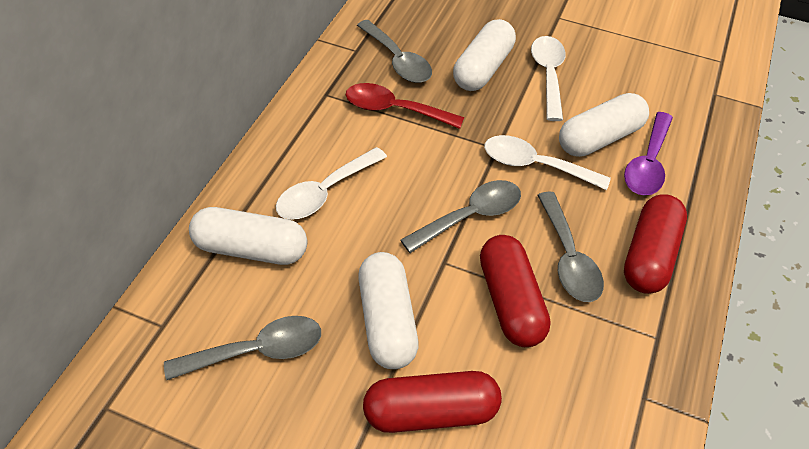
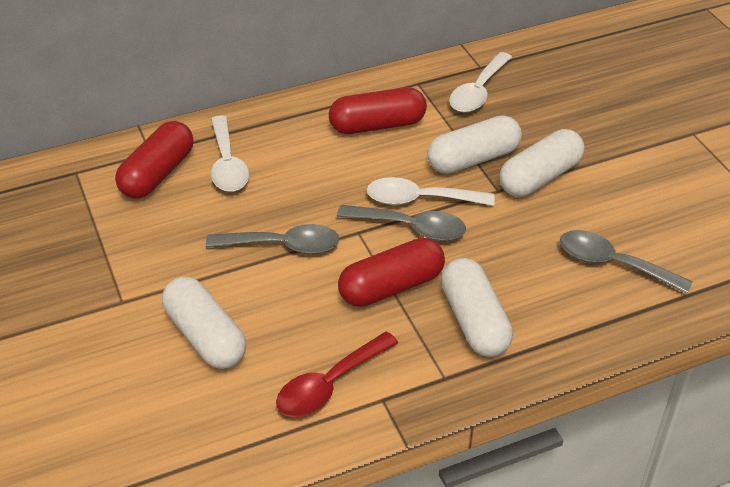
grey spoon: [164,316,321,380] [357,20,432,83] [400,180,521,253] [537,191,604,302] = 4 -> [206,224,339,254] [337,205,466,241] [560,230,693,294] = 3
purple spoon: [624,112,673,196] = 1 -> none = 0

